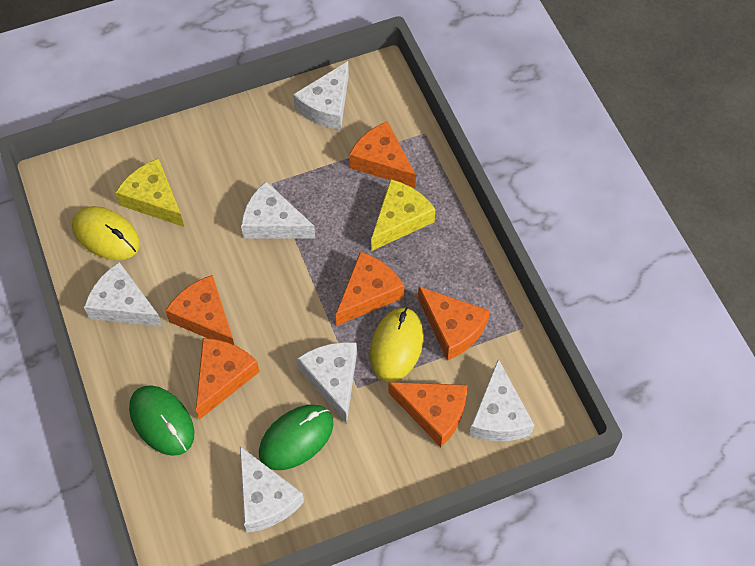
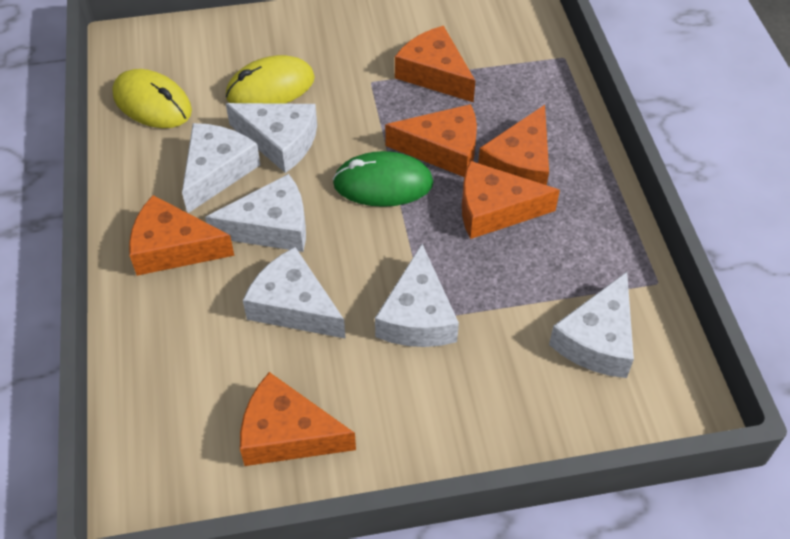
green mouse: [129,385,195,456] [259,405,334,470] = 2 -> [333,151,433,207] = 1
yellow cheese: [115,158,184,227] [371,179,435,251] = 2 -> none = 0

